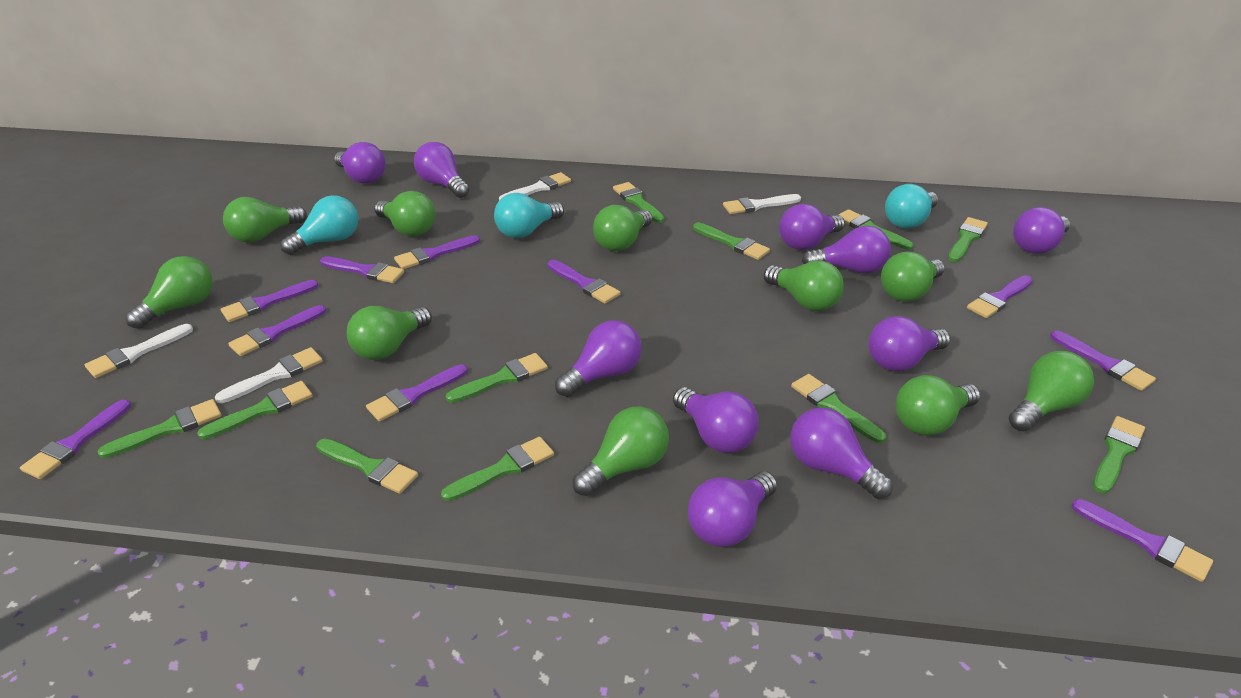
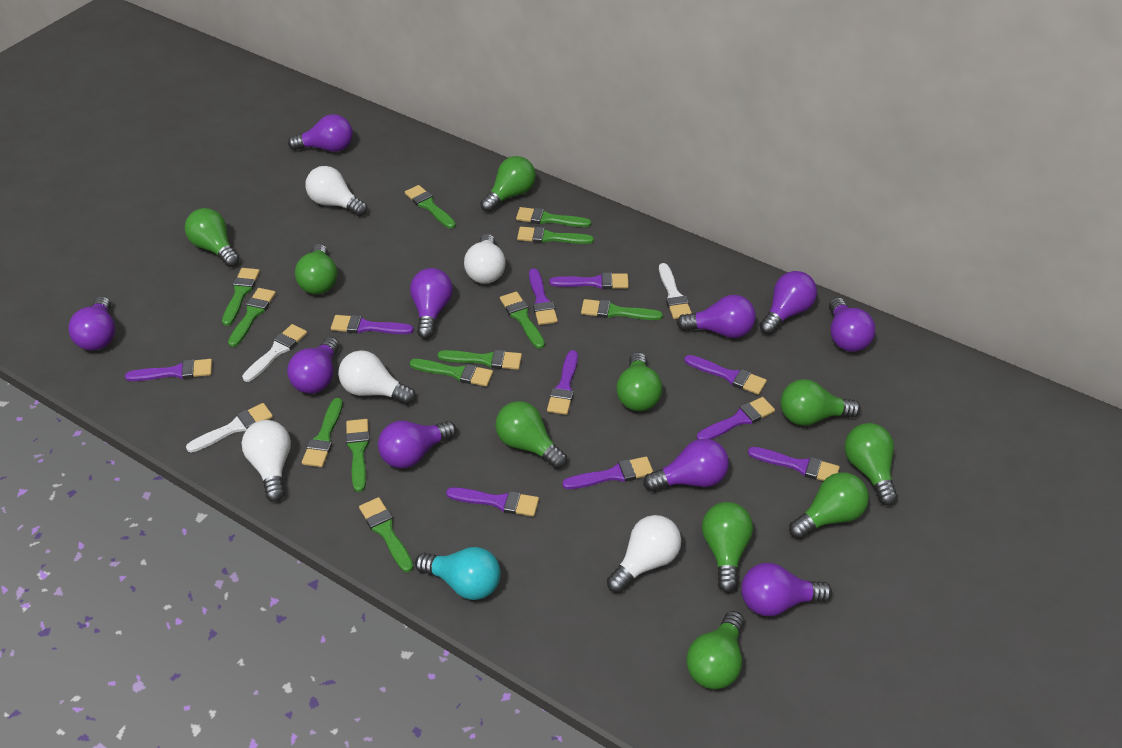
green brush: [97,399,221,458] [197,381,313,440] [316,439,418,494] [441,437,554,501] [446,353,548,403] [613,182,664,223] [693,222,770,260] [791,374,886,443] [838,209,914,250] [948,217,988,262] [1093,416,1145,494] = 11 -> [222,268,260,326] [228,288,276,347] [302,398,343,467] [346,419,370,492] [359,497,414,572] [405,185,456,229] [410,359,493,387] [437,350,522,370] [500,291,545,349] [516,207,591,227] [517,227,594,244] [581,299,663,320] = 12
turquoise light bulb: [280,195,358,255] [494,193,564,238] [885,184,938,229] = 3 -> [415,547,501,600] = 1
white brush: [85,324,193,378] [215,347,323,403] [499,172,571,200] [723,194,801,214] = 4 -> [186,403,273,453] [242,324,307,382] [659,263,692,319] = 3
white light bulb: none = 0 -> [242,420,291,502] [305,166,367,216] [338,350,416,405] [464,234,506,284] [607,515,681,593] = 5

